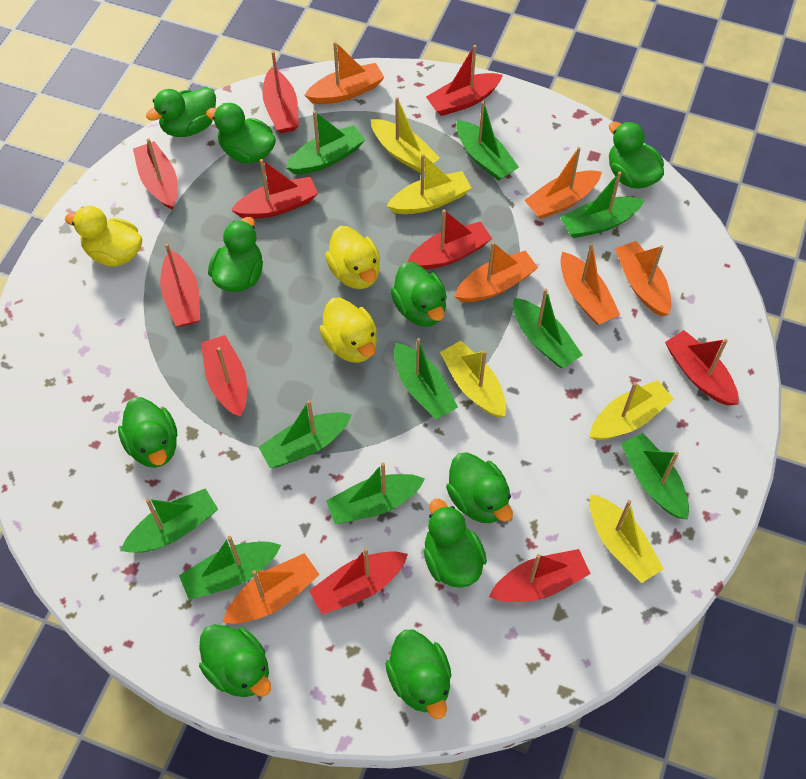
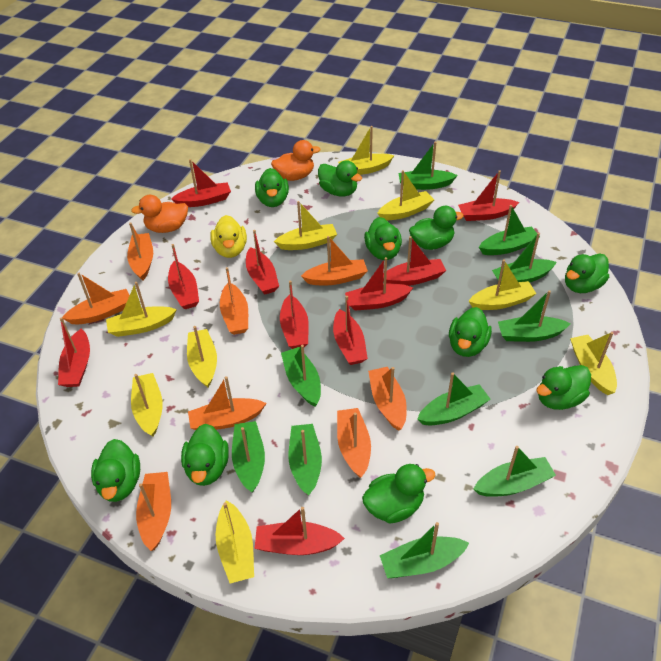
orange boat: [222,553,320,624] [304,42,385,104] [454,242,538,302] [524,147,602,219] [560,243,620,325] [615,241,671,317] = 6 -> [62,273,130,325] [127,223,153,281] [136,472,171,551] [188,376,267,430] [220,267,248,335] [301,236,368,285] [337,408,371,478] [368,367,407,431] = 8
orange duck: none = 0 -> [131,195,188,233] [271,140,321,181] = 2
yellow boat: [371,97,440,173] [387,154,471,214] [440,341,506,418] [589,380,674,440] [590,494,664,583] = 5 -> [106,282,177,337] [131,373,163,437] [187,326,217,388] [216,500,254,584] [274,201,337,250] [338,126,394,175] [377,170,434,220] [469,260,537,310] [570,332,617,395] = 9
yellow duck: [65,206,142,267] [319,297,377,363] [325,226,380,289] = 3 -> [210,215,247,258] = 1

